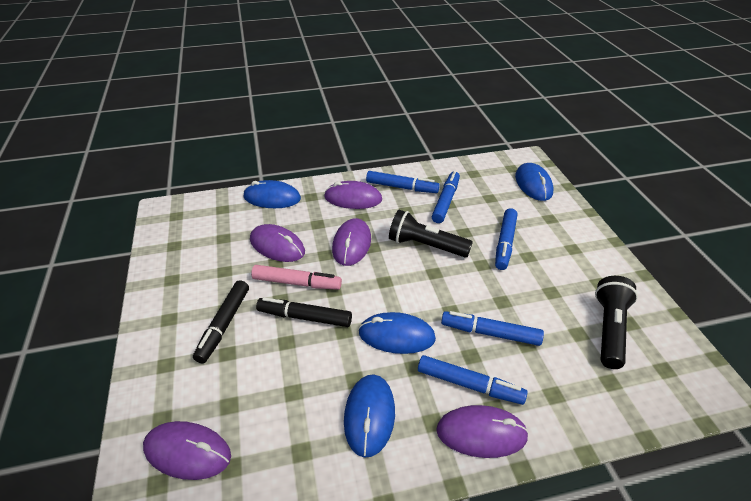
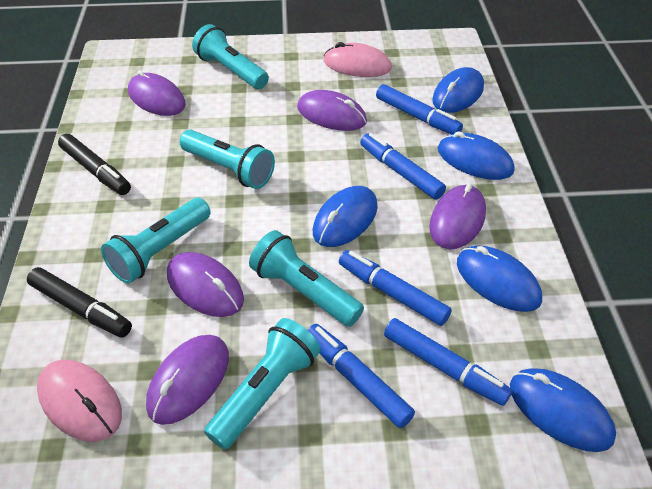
black flashlight: [389,210,473,257] [595,276,638,369] = 2 -> none = 0
blue mouse: [244,180,301,208] [344,374,395,458] [358,312,436,354] [515,163,553,201] = 4 -> [313,186,378,247] [432,67,484,113] [438,131,514,180] [457,246,542,312] [510,368,616,452] = 5
pink marker: [251,265,342,290] = 1 -> none = 0
pink mouse: none = 0 -> [37,360,122,442] [324,42,391,77] = 2
turquoise flashlight: none = 0 -> [101,198,211,284] [179,130,275,189] [192,24,269,89] [204,318,321,450] [249,230,364,327] = 5

